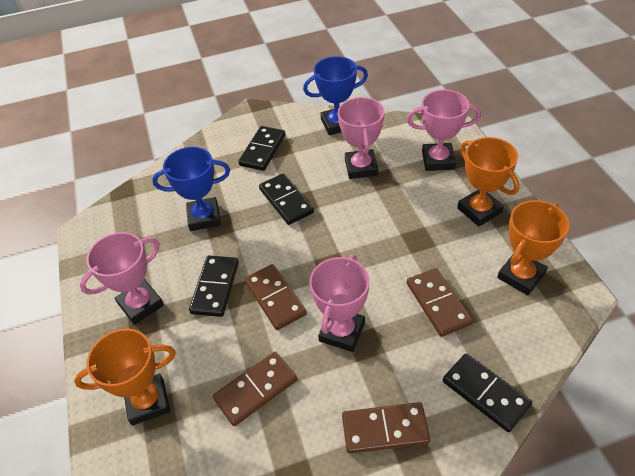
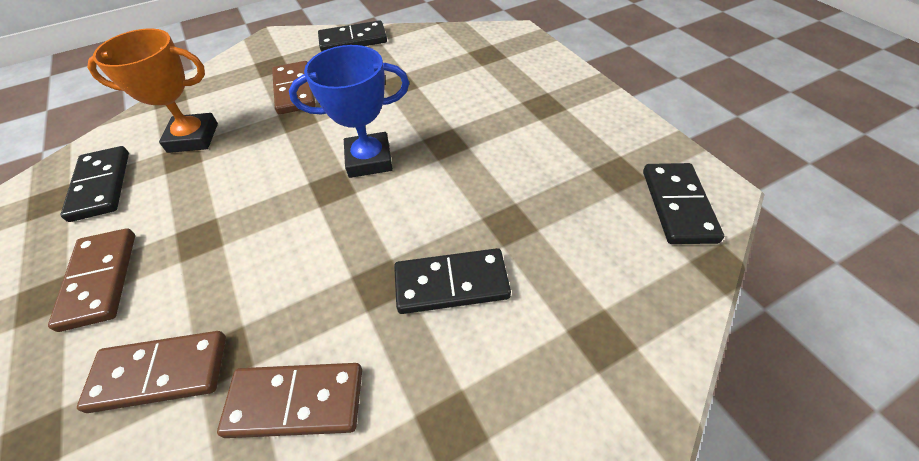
blue trophy: [152,147,230,231] [303,56,368,135] = 2 -> [289,45,409,178] = 1
orange trophy: [74,329,176,426] [457,137,519,227] [497,200,570,295] = 3 -> [87,28,218,153] = 1
pink trophy: [80,232,164,325] [309,255,369,352] [338,97,385,179] [407,90,481,171] = 4 -> none = 0

